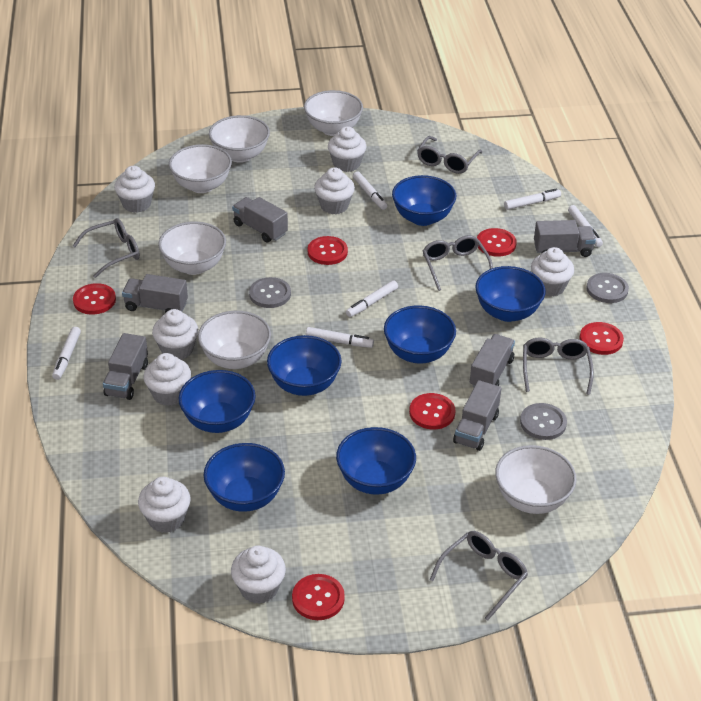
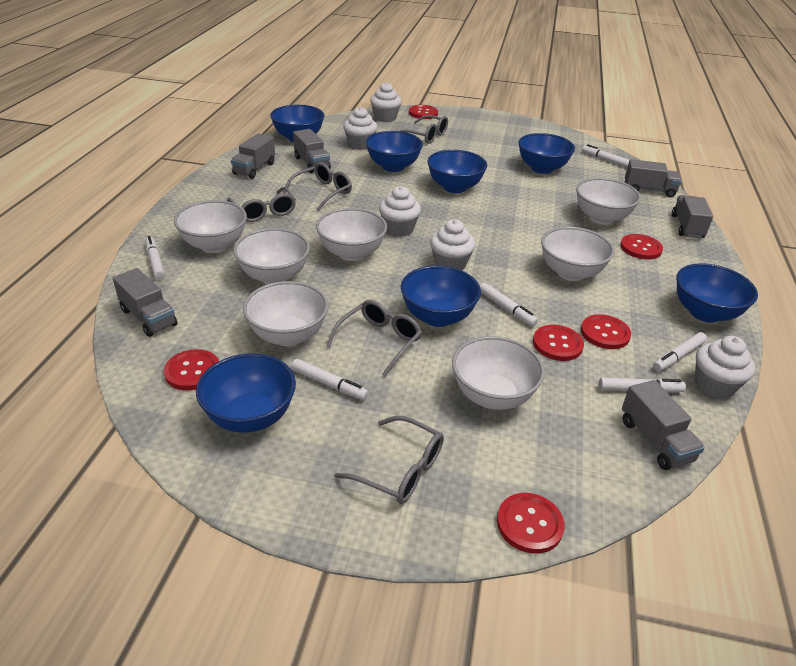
grey button: [249,277,291,308] [520,403,567,440] [586,273,629,303] = 3 -> none = 0
white bowl: [158,221,226,275] [169,144,232,193] [198,311,271,369] [209,115,270,163] [304,90,363,136] [495,445,577,514] = 6 -> [174,200,247,253] [233,228,310,284] [243,281,329,346] [316,208,387,261] [452,336,545,410] [541,227,614,281] [576,178,641,225] = 7
white cupcake: [114,166,155,213] [138,477,191,533] [143,353,191,406] [152,309,198,360] [231,546,286,604] [314,167,355,214] [328,126,366,172] [531,247,574,297] = 8 -> [343,107,378,150] [370,82,402,122] [379,186,421,237] [430,219,475,270] [695,336,755,399] = 5

